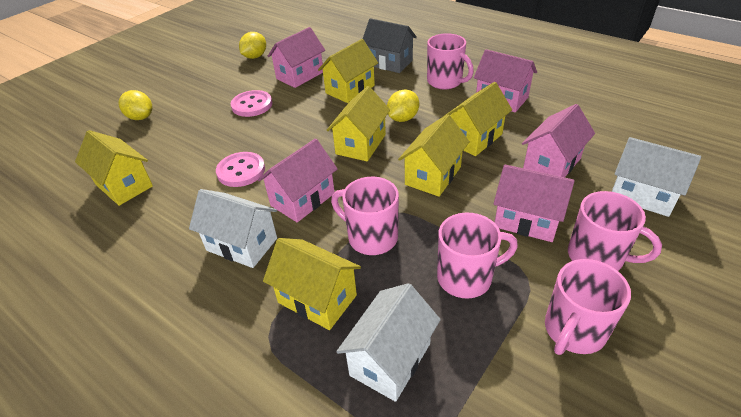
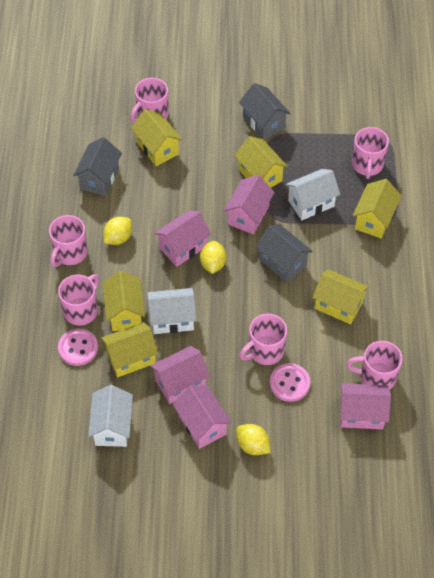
grey house: [363,18,417,73] = 1 -> [73,137,122,196] [239,83,291,140] [255,225,313,283] = 3
pink mug: [331,177,399,255] [427,33,474,89] [437,212,518,299] [545,259,631,355] [568,191,662,271] = 5 -> [49,215,88,267] [58,274,99,326] [130,78,169,123] [239,314,287,365] [347,341,403,390] [352,127,389,179] = 6

